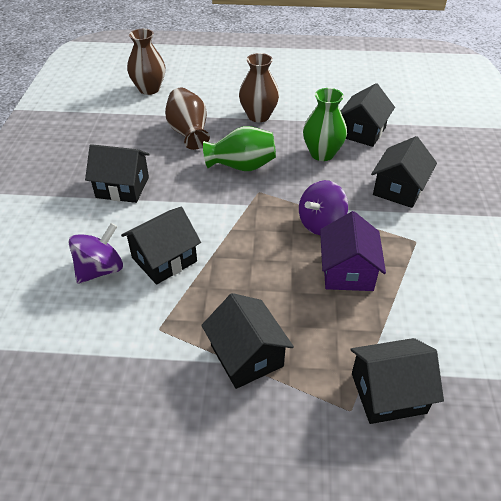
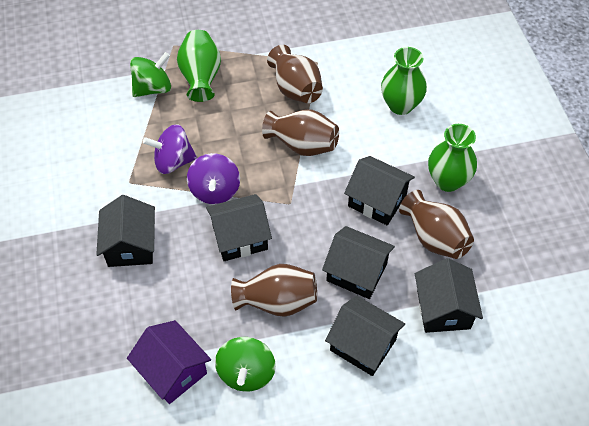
brown vase: [127,29,165,95] [165,88,210,150] [239,53,279,122] = 3 -> [231,264,317,317] [262,109,339,156] [267,45,323,103] [399,190,474,259] = 4
green spinning top: none = 0 -> [130,52,171,97] [215,337,276,392] = 2
green vase: [203,126,276,171] [303,88,347,161] = 2 -> [177,30,221,102] [381,47,427,115] [428,124,477,192] = 3

